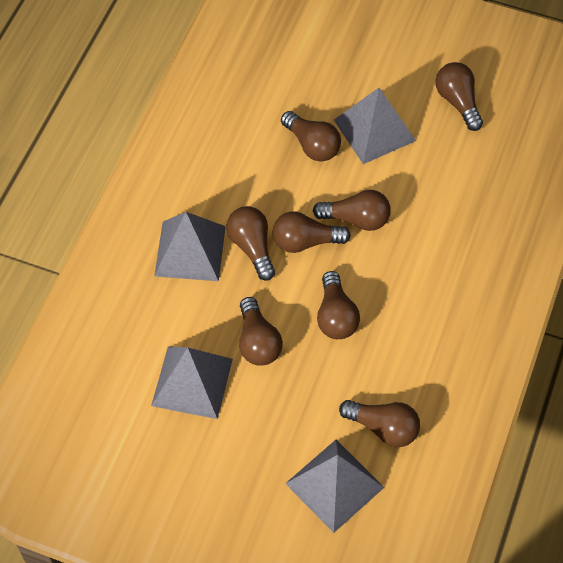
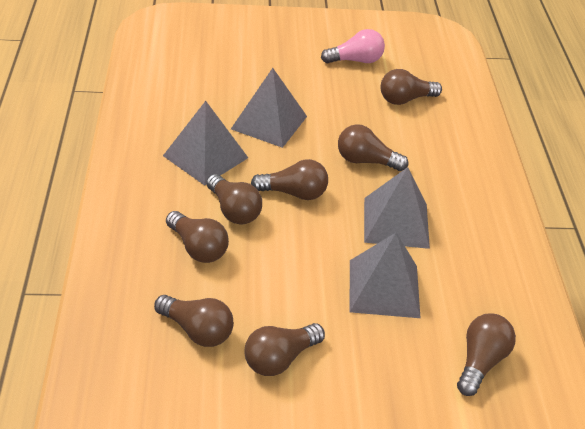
pink light bulb: none = 0 -> [321,29,385,63] = 1

